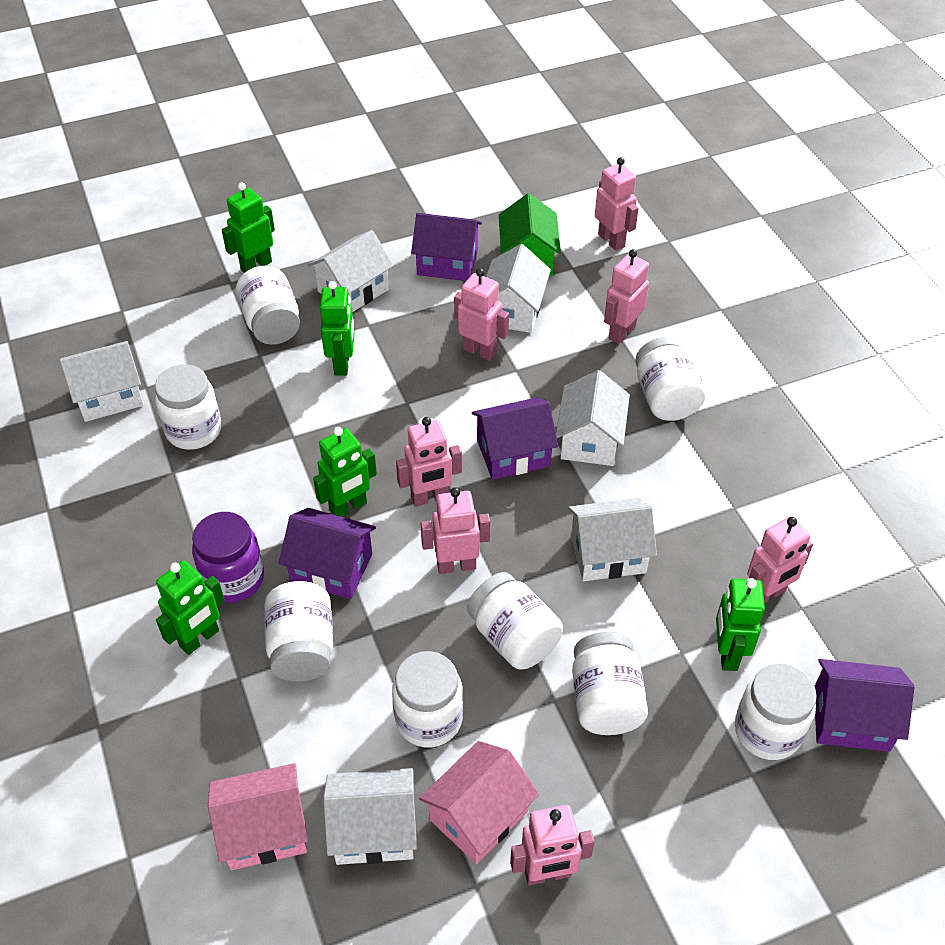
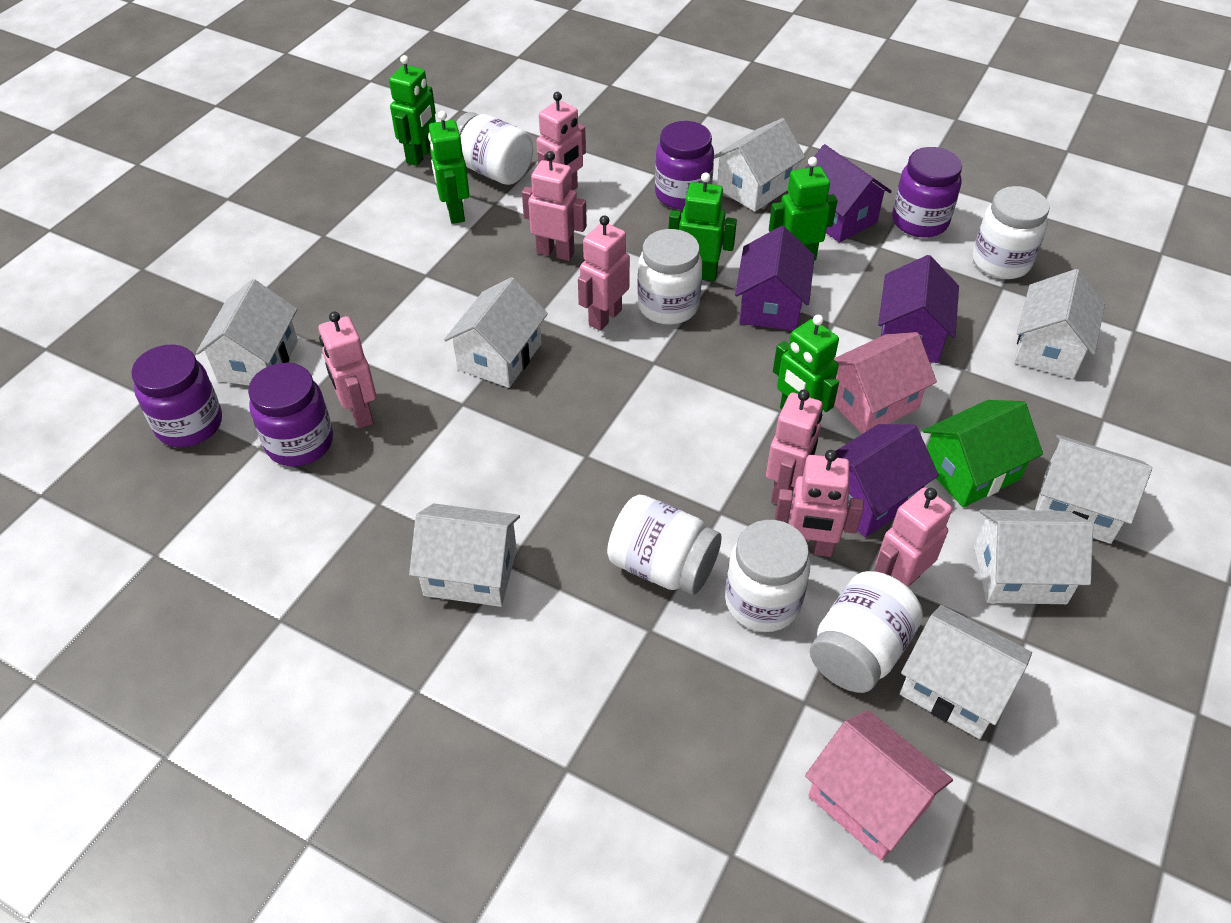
purple jar: [192,512,264,603] = 1 -> [131,345,222,447] [248,363,333,466] [655,121,714,210] [892,147,962,238] = 4
white house: [59,341,144,422] [308,230,394,312] [323,768,417,865] [486,244,551,333] [556,370,630,466] [568,498,657,581] = 6 -> [196,279,298,385] [409,503,520,607] [444,277,548,388] [714,118,805,212] [900,605,1032,739] [974,510,1093,604] [1014,269,1105,379] [1035,435,1152,544] = 8
white jar: [155,364,222,450] [236,266,300,345] [264,581,333,681] [392,651,463,747] [467,572,563,669] [572,632,648,735] [635,337,706,421] [735,663,817,760] = 8 -> [456,112,533,185] [607,495,722,595] [637,229,702,325] [725,520,810,632] [810,571,923,693] [972,186,1050,279] = 6

